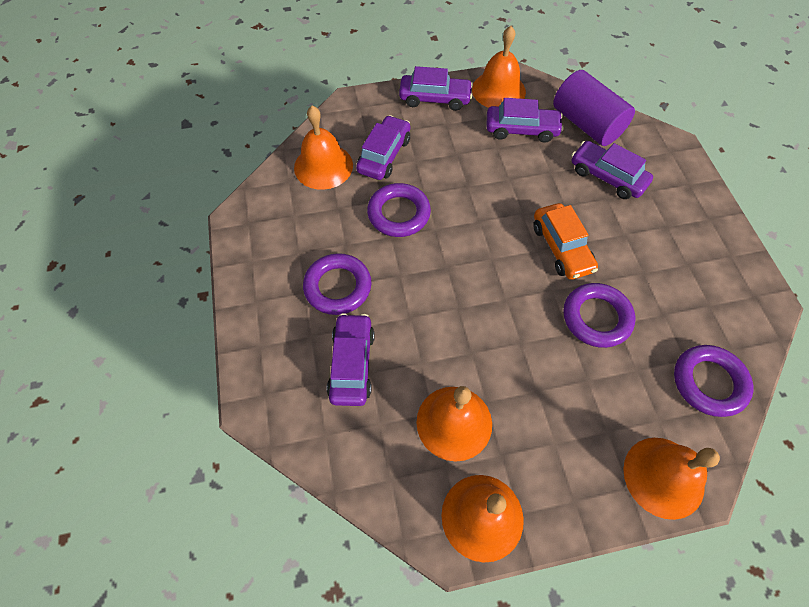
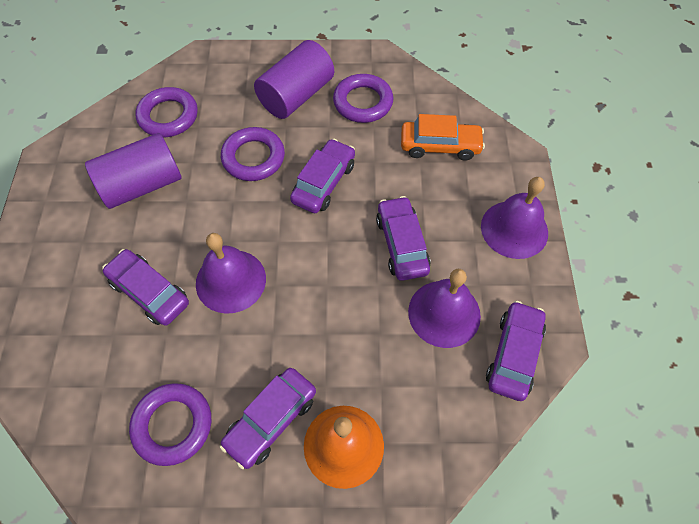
orange bell: [294,106,353,190] [416,386,492,461] [441,475,524,562] [472,26,526,108] [623,438,720,520] = 5 -> [304,406,384,489] = 1
purple bell: none = 0 -> [196,233,266,314] [408,269,481,348] [481,177,548,259] = 3
purple cylinder: [553,70,635,146] = 1 -> [85,133,182,209] [254,40,334,119] = 2

